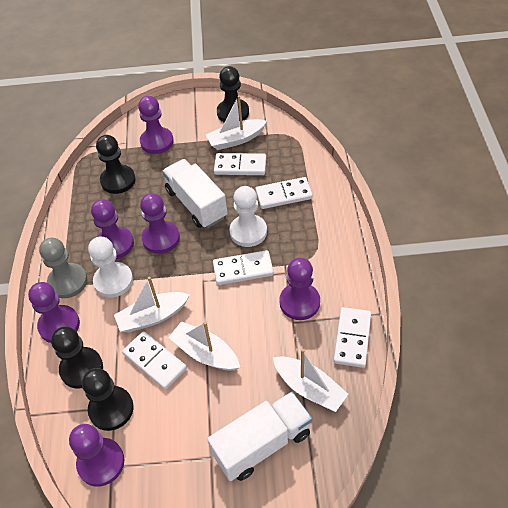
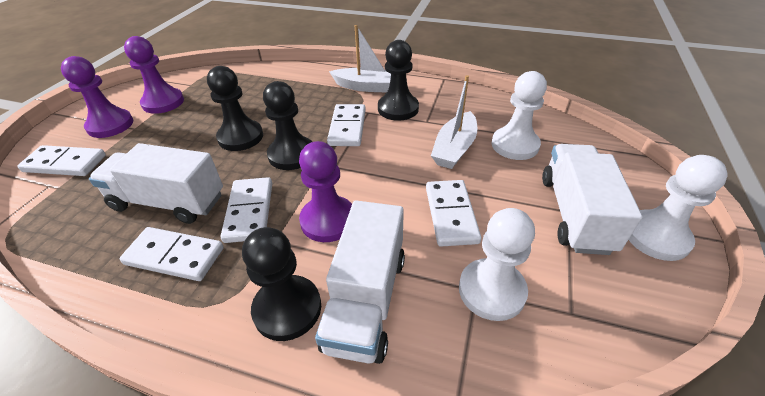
grey pawn: [39,238,87,298] = 1 -> none = 0
purple pawn: [28,282,80,343] [69,424,124,487] [91,199,134,259] [138,96,174,154] [140,193,180,254] [279,258,320,320] = 6 -> [61,56,133,138] [124,36,184,114] [299,141,352,242] = 3
white boat: [114,277,190,332] [168,321,240,371] [206,95,267,150] [273,349,349,412] = 4 -> [329,25,391,93] [431,75,477,169] = 2
white pawn: [88,237,133,298] [229,186,267,247] = 2 -> [459,208,535,321] [491,71,547,160] [629,155,728,261] = 3
white truck: [162,159,228,228] [207,392,312,481] = 2 -> [89,143,223,224] [315,200,405,364] [542,144,643,255] = 3

